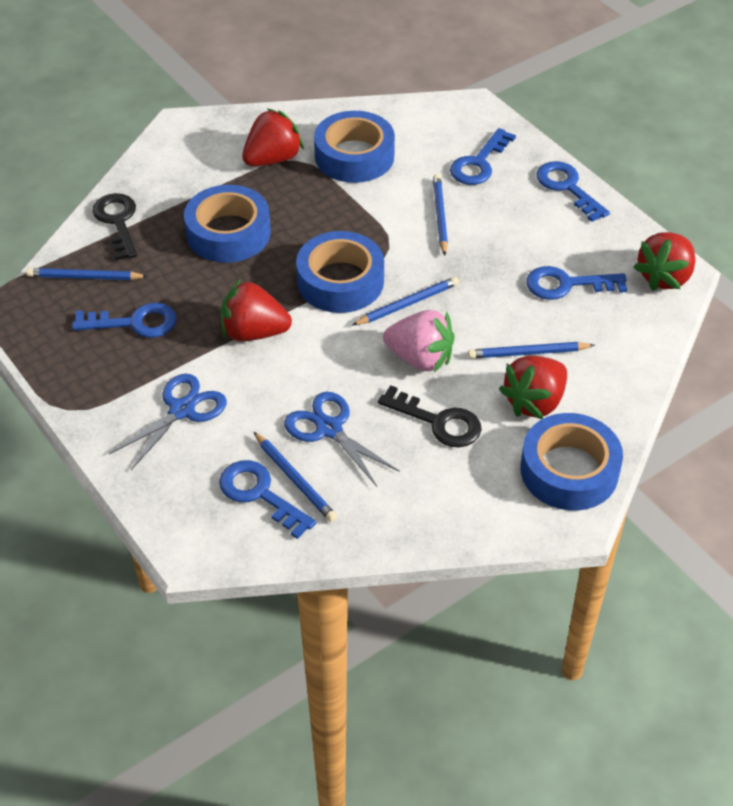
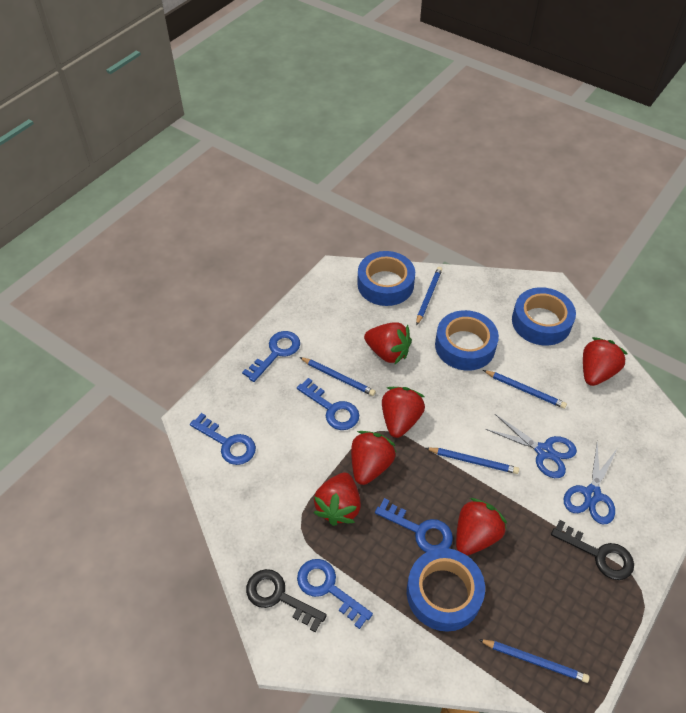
pink strawberry: [383,310,454,372] = 1 -> none = 0
red strawberry: [221,279,292,341] [242,109,304,166] [499,356,567,419] [634,232,695,291] = 4 -> [313,473,361,526] [351,431,397,485] [364,322,412,365] [382,387,425,438] [456,498,507,555] [583,337,628,386] = 6

